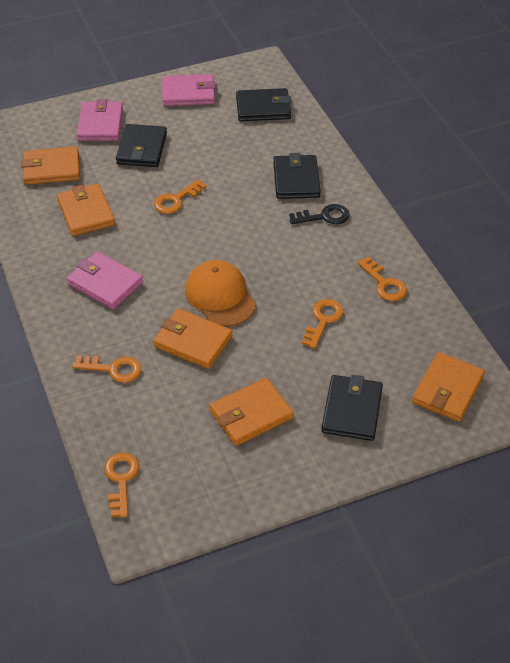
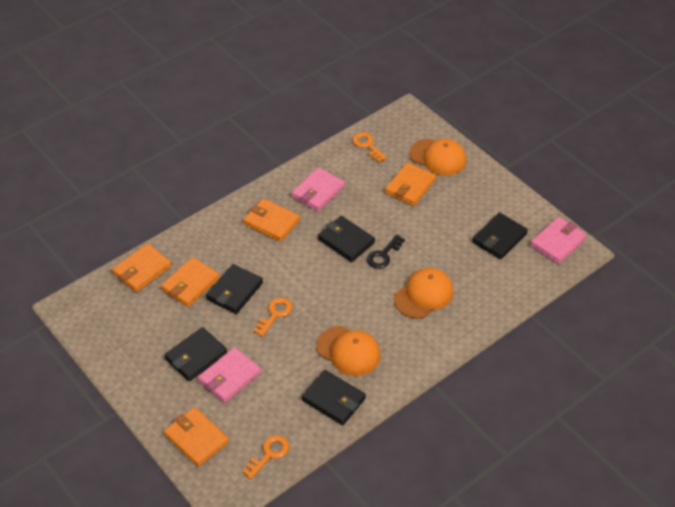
black wallet: [116,124,167,167] [236,88,291,121] [273,153,321,199] [321,375,383,441] = 4 -> [164,327,227,381] [206,264,263,314] [301,370,366,425] [318,216,375,262] [472,212,528,259] = 5
orange cap: [185,260,256,326] = 1 -> [316,326,381,376] [394,268,453,319] [410,139,466,176] = 3
orange key: [72,355,141,383] [104,453,139,518] [154,179,207,214] [302,299,343,349] [357,257,407,301] = 5 -> [242,435,289,480] [254,298,292,337] [353,132,387,162] = 3

